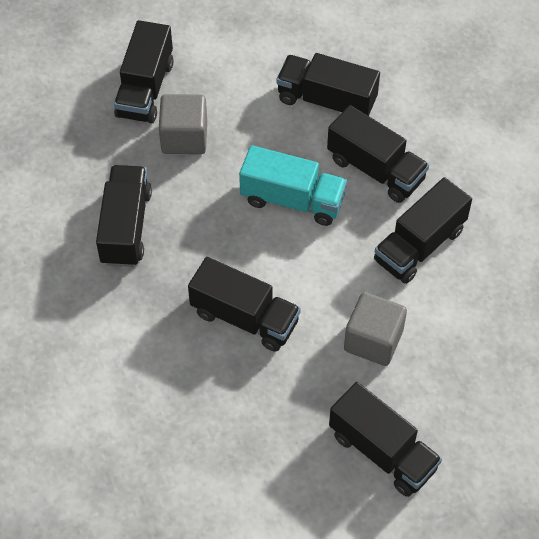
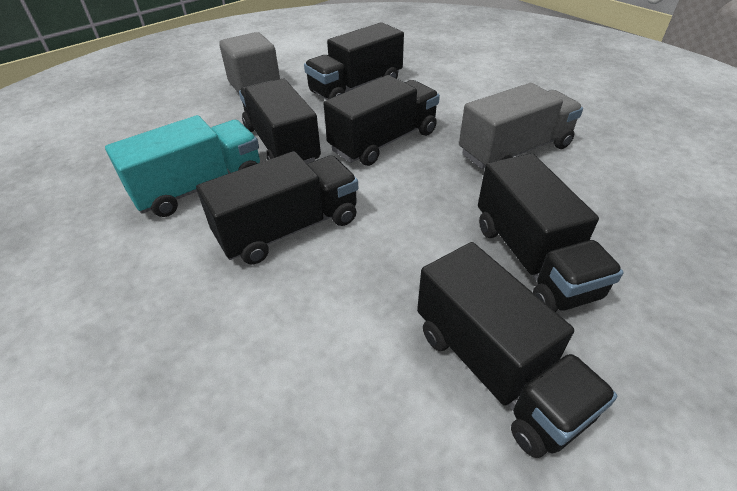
black truck: [96,165,152,267] [114,20,173,123] [188,257,301,352] [277,53,380,116] [327,105,429,203] [329,382,442,497] [374,177,472,284] = 7 -> [196,151,358,265] [239,79,321,164] [304,22,404,100] [324,75,440,166] [417,242,617,458] [478,153,624,312] = 6
grey cube: [159,94,207,154] [344,292,407,366] = 2 -> [219,32,280,93] = 1
grey truck: none = 0 -> [459,83,583,169] = 1

